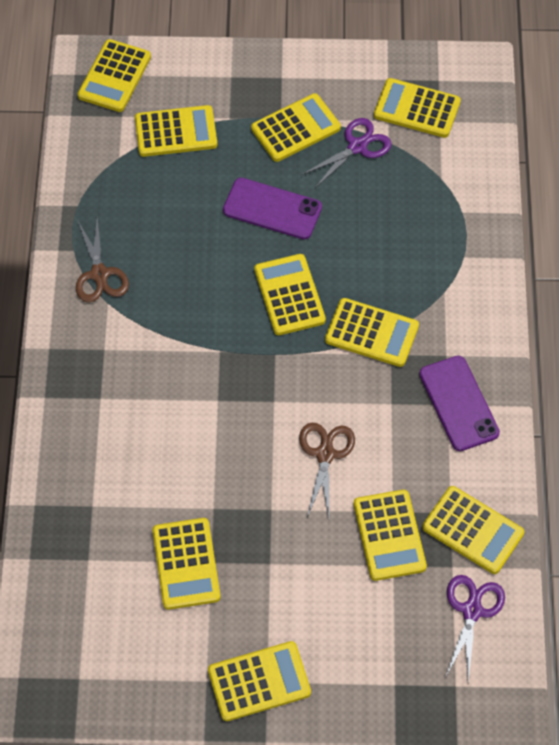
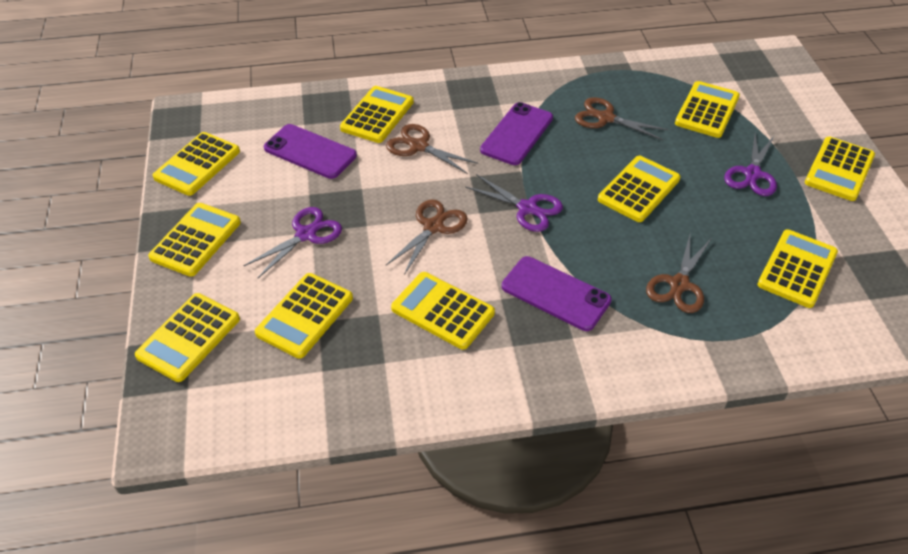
brown scissors: [76,216,129,303] [299,423,355,518] = 2 -> [386,124,478,174] [386,200,468,275] [575,97,669,140] [646,235,711,313] = 4
purple phone: [223,178,322,240] [419,356,500,451] = 2 -> [264,124,357,179] [480,102,553,165] [502,256,612,331] = 3
purple scissors: [302,118,392,188] [445,575,505,682] = 2 -> [243,207,342,278] [465,174,563,232] [724,133,777,196] = 3

